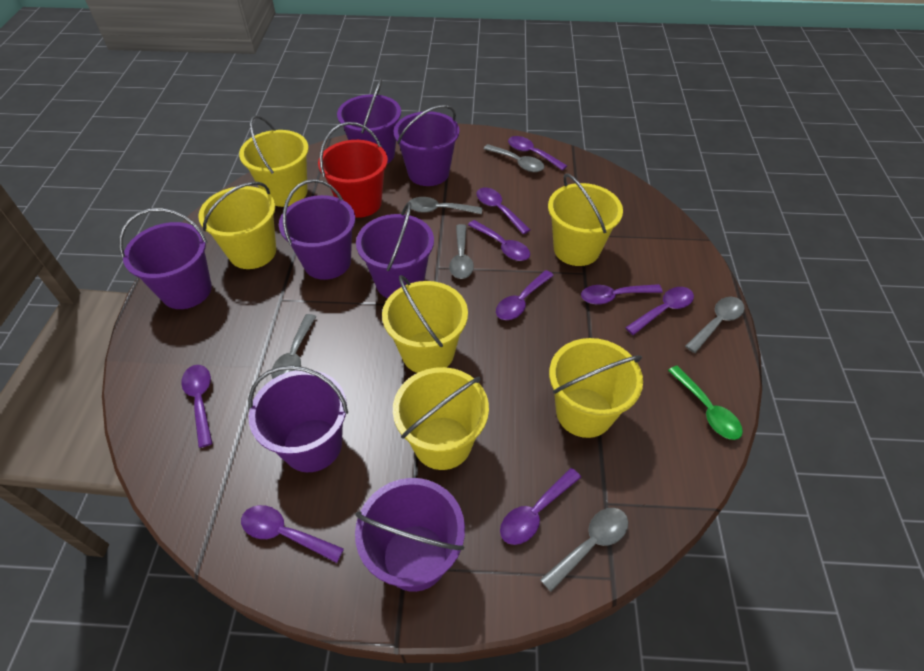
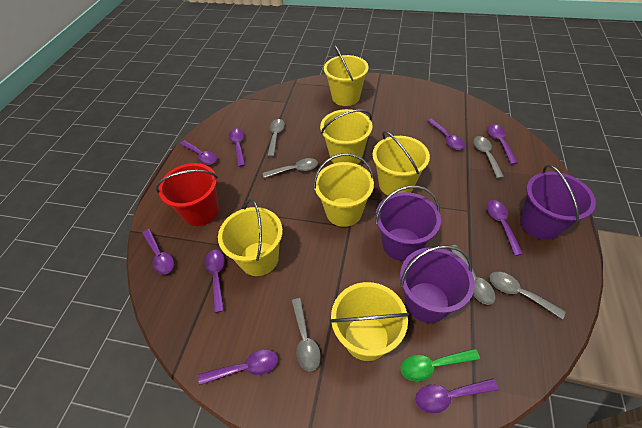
purple bucket: [119,208,212,309] [248,365,348,472] [279,179,355,280] [337,79,401,164] [355,478,465,592] [356,202,434,298] [394,105,459,186] = 7 -> [375,185,441,261] [400,245,475,323] [520,164,596,240] = 3

